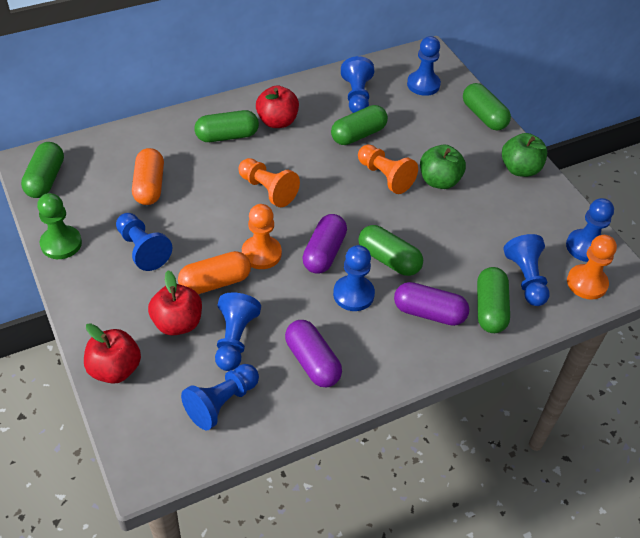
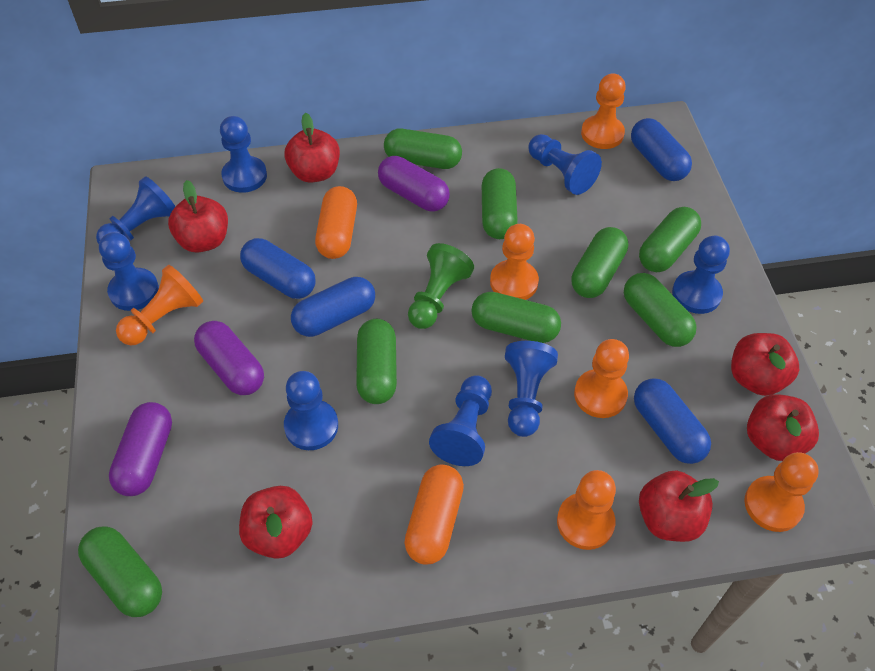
blue capsule: none = 0 -> [240,238,316,299] [291,277,375,337] [631,118,692,181] [634,378,711,464] = 4
green apple: [420,145,466,189] [502,133,547,177] = 2 -> none = 0
green capsule: [21,142,64,198] [195,110,259,142] [331,105,388,145] [358,225,423,276] [463,83,511,131] [477,267,510,333] = 6 -> [78,526,162,617] [356,319,397,404] [384,129,462,169] [471,292,561,343] [482,168,518,239] [571,227,628,298] [624,273,697,347] [639,207,701,272] = 8
orange pawn: [238,158,300,207] [242,204,282,269] [358,144,418,194] [567,235,617,300] = 4 -> [116,264,203,346] [490,224,539,300] [557,470,616,550] [574,339,629,418] [581,73,626,149] [744,452,819,532] = 6
red apple: [84,323,141,384] [148,270,202,336] [256,85,299,128] = 3 -> [168,180,228,253] [239,486,313,559] [285,113,340,183] [639,470,719,542] [731,333,799,396] [747,394,819,461] = 6

